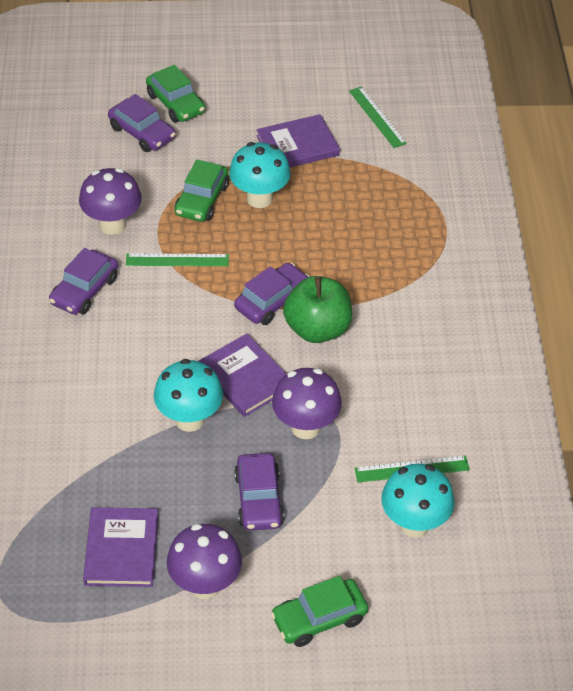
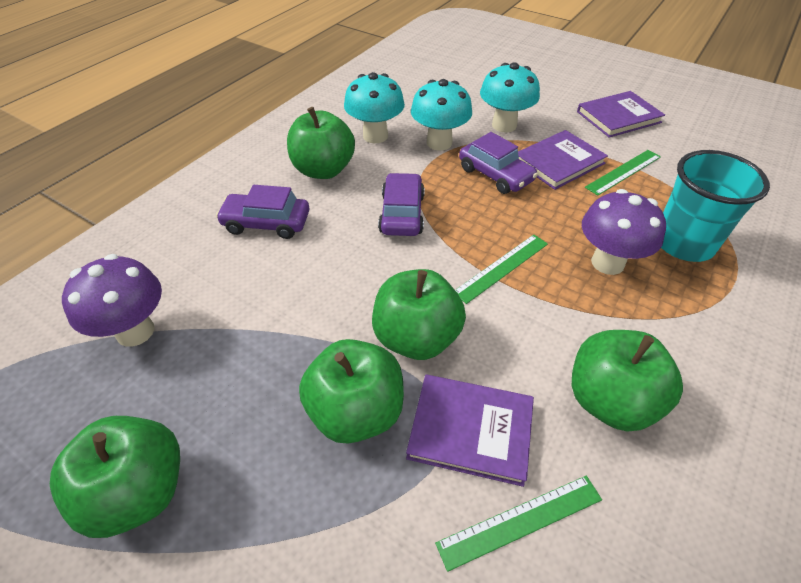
green apple: [283,276,352,343] = 1 -> [50,416,180,538] [287,107,355,179] [299,339,404,444] [372,269,466,360] [572,330,683,432] = 5
green car: [146,65,205,122] [174,159,229,222] [271,576,368,647] = 3 -> none = 0
purple car: [49,248,118,315] [108,94,176,152] [234,263,310,325] [234,453,284,531] = 4 -> [216,185,309,239] [378,173,425,236] [459,132,538,194] = 3
purple mushroom: [79,168,142,235] [167,524,242,599] [272,368,342,439] = 3 -> [62,254,162,347] [582,189,666,275] = 2
turquoise cup: none = 0 -> [661,150,770,262] = 1

